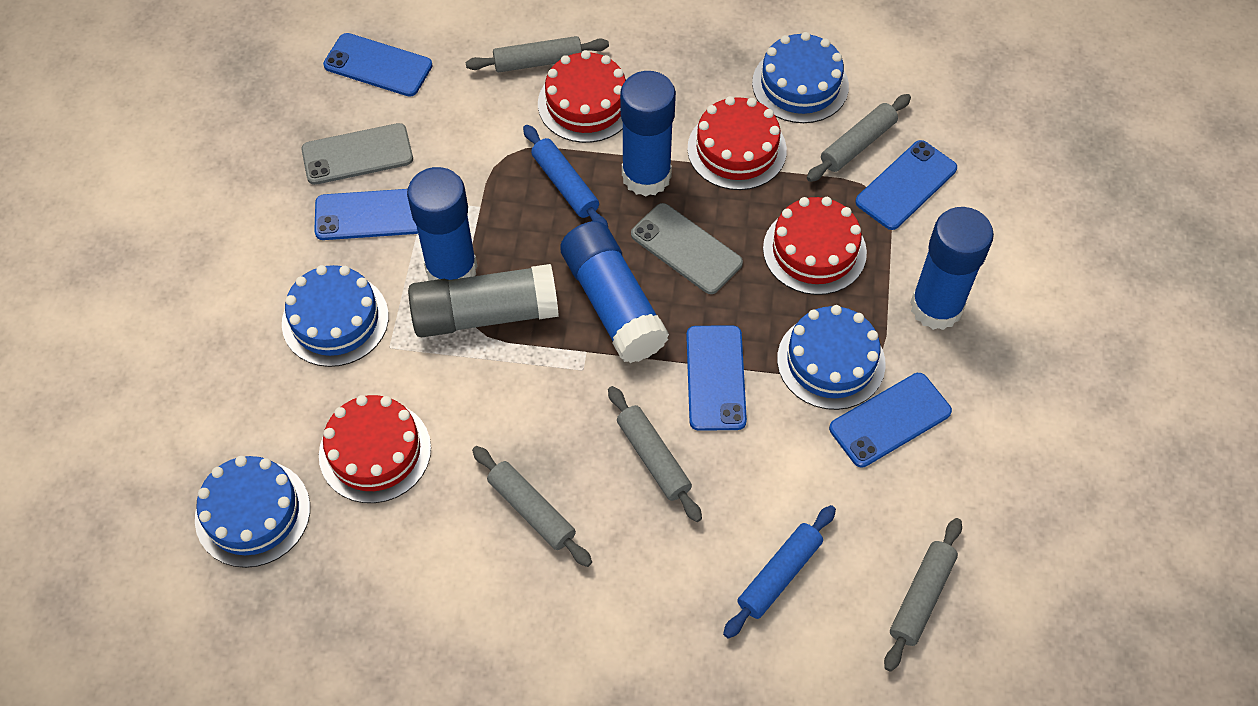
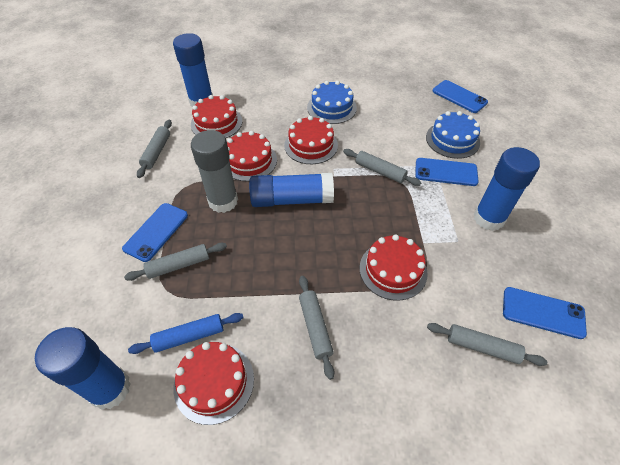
blue cake: [195,456,310,568] [282,265,389,367] [752,32,849,123] [777,305,886,410] = 4 -> [307,81,357,124] [426,111,480,159] = 2
blue phone: [314,189,418,240] [323,33,433,97] [686,325,747,431] [829,373,952,467] [855,140,957,230] = 5 -> [122,203,188,262] [415,158,479,186] [432,80,488,113] [503,287,587,339] = 4
blue rolling pin: [523,125,608,227] [723,505,836,639] = 2 -> [128,313,244,354] = 1
grey phone: [301,123,413,185] [631,203,743,294] = 2 -> none = 0
red cake: [319,395,431,503] [538,50,626,143] [687,96,787,190] [763,197,867,295] = 4 -> [174,342,254,425] [191,95,242,138] [227,131,277,181] [284,116,338,164] [360,234,428,301] = 5

